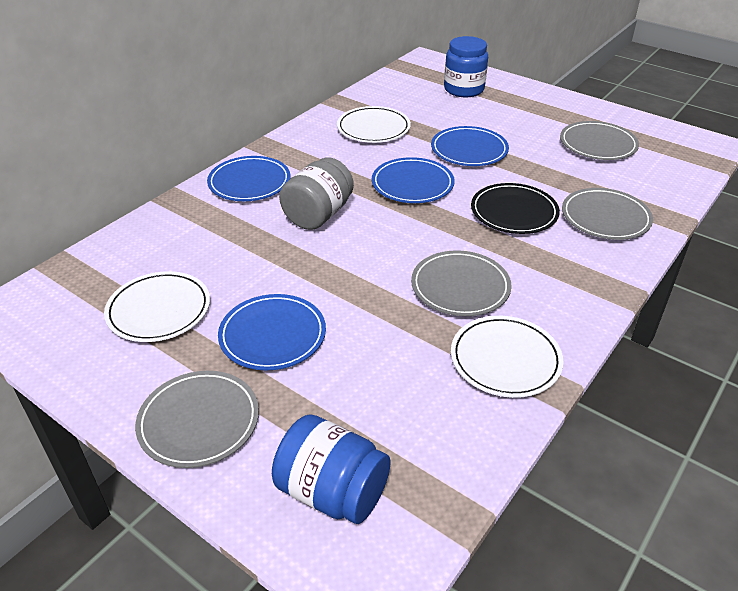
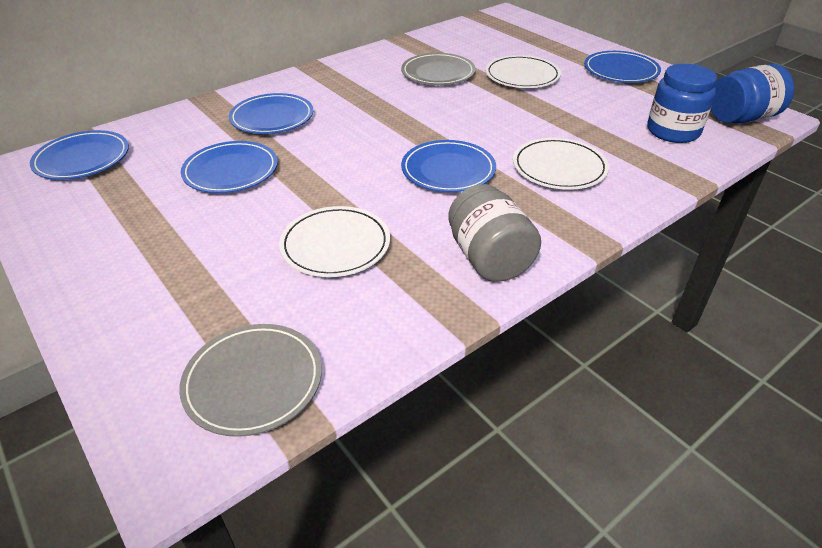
black plate: [471,183,560,234] = 1 -> none = 0
blue plate: [207,156,290,201] [218,294,326,370] [372,157,455,203] [431,126,509,166] = 4 -> [30,130,129,180] [181,141,278,193] [229,93,313,134] [401,140,496,192] [584,51,661,83] = 5
grey plate: [135,371,259,468] [411,250,511,316] [560,121,639,160] [562,188,653,240] = 4 -> [179,324,322,437] [401,53,476,85] = 2

